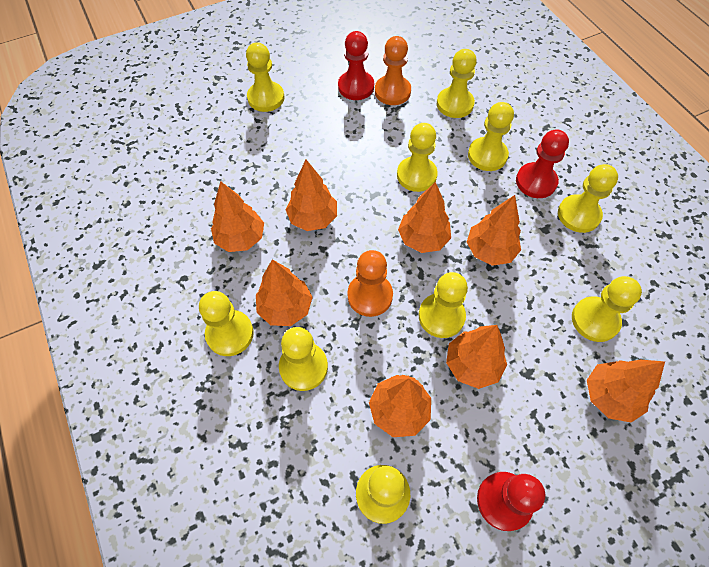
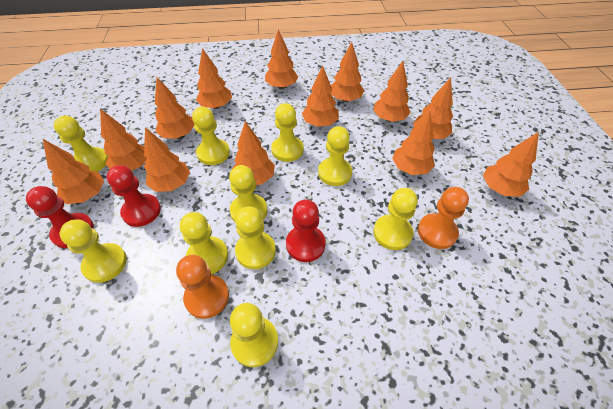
orange tree: [211,181,264,252] [256,259,313,326] [286,160,337,231] [369,375,431,437] [398,182,451,253] [446,325,507,389] [467,195,521,266] [587,360,665,422] = 8 -> [43,139,104,204] [100,109,147,170] [144,127,190,192] [155,77,194,139] [196,48,232,109] [232,121,275,185] [265,29,298,89] [302,65,339,127] [331,42,364,102] [373,61,411,122] [392,112,435,175] [413,77,453,139] [483,132,539,197] = 13

